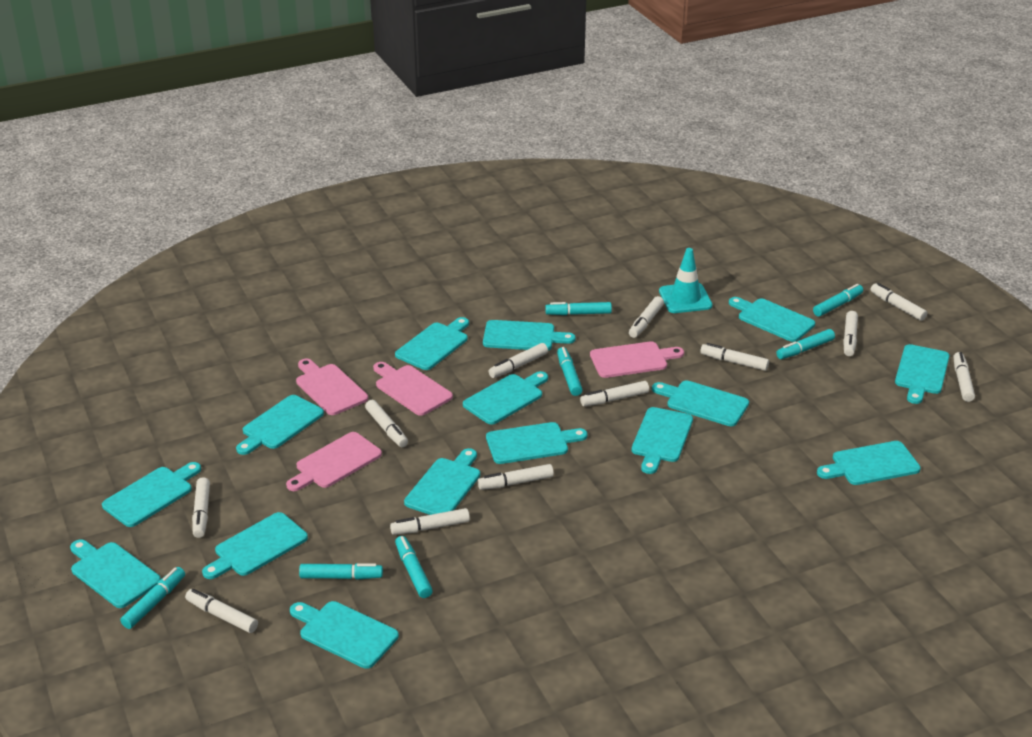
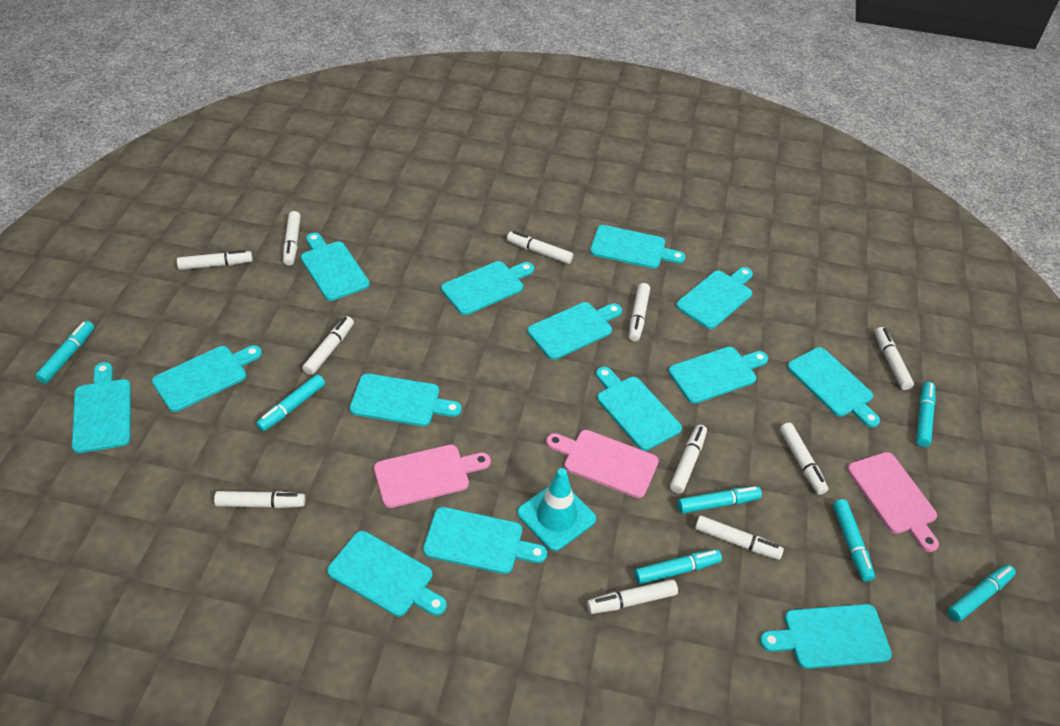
pink cutting board: [286,432,382,491] [296,359,368,415] [373,362,453,416] [590,341,684,378] = 4 -> [374,445,491,508] [546,430,659,498] [847,452,939,552] = 3
turquoise cutting board: [70,539,161,608] [102,462,201,527] [202,512,308,579] [236,395,324,455] [290,601,399,669] [395,317,469,370] [404,448,480,515] [463,371,548,425] [483,320,576,350] [486,422,587,464] [632,407,693,474] [652,380,749,426] [729,297,815,342] [817,441,921,485] [895,344,949,404] = 15 -> [72,362,131,453] [152,345,262,412] [301,233,370,301] [327,531,447,617] [350,374,461,426] [423,507,547,574] [441,261,534,315] [527,302,622,360] [590,225,685,269] [596,367,682,451] [668,347,768,404] [676,267,753,329] [760,604,892,669] [787,347,880,427] = 14
white marker: [185,589,258,633] [192,477,210,538] [365,400,408,447] [390,508,470,535] [478,464,554,490] [489,343,548,378] [580,381,649,406] [629,296,664,338] [700,343,769,371] [843,311,858,356] [870,283,927,321] [953,352,975,402] = 12 -> [177,250,253,270] [214,491,306,508] [283,211,301,265] [302,316,354,375] [507,231,573,264] [587,579,678,614] [629,283,650,341] [670,425,707,494] [695,515,784,560] [780,423,828,495] [875,327,914,390] = 11

